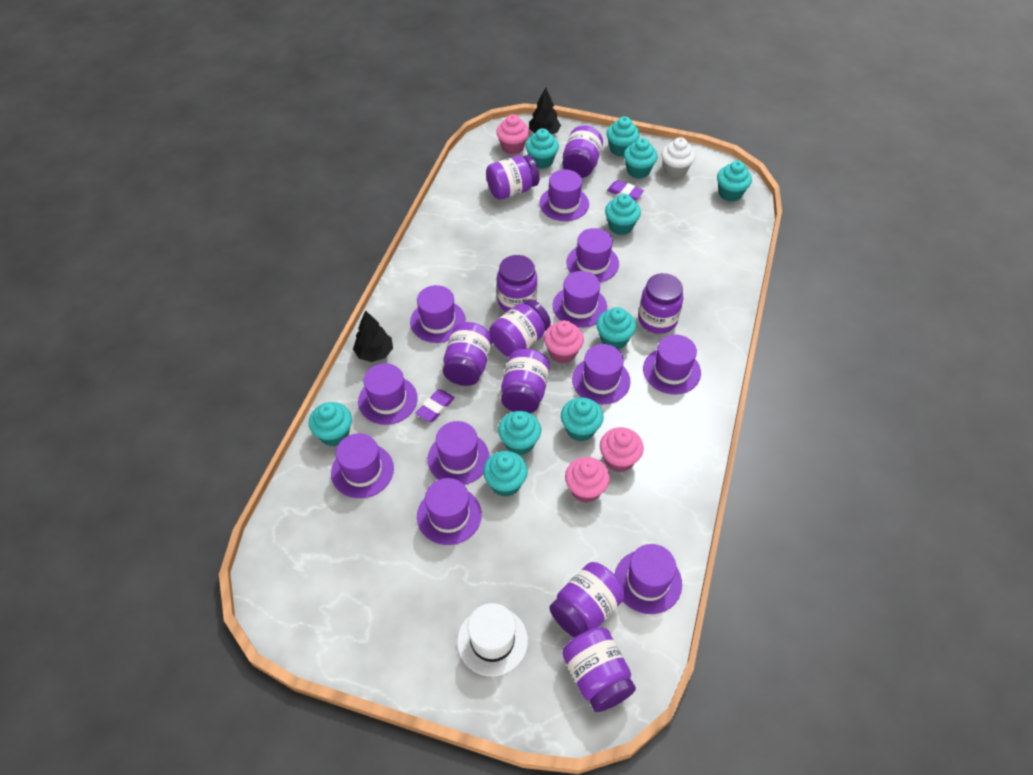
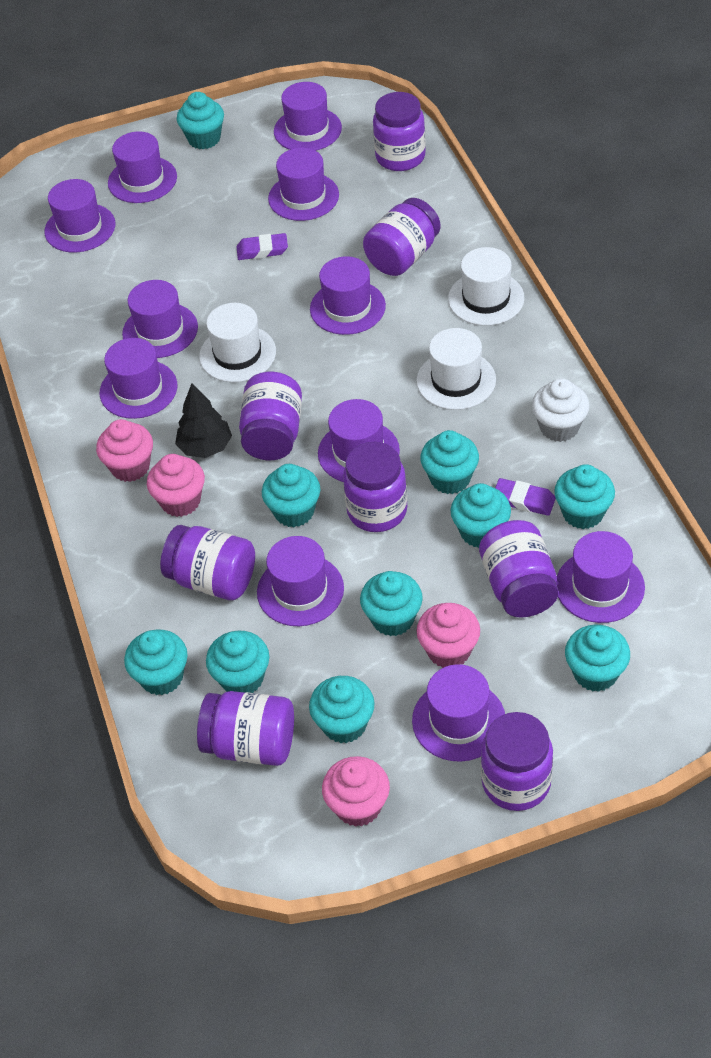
black tree: [353,310,393,362] [529,88,561,134] = 2 -> [175,383,232,458] = 1
purple jar: [443,322,492,386] [486,155,539,200] [489,299,551,357] [497,255,537,312] [501,349,550,413] [549,562,625,638] [562,125,603,178] [562,627,636,712] [638,273,684,334] = 9 -> [160,525,255,600] [197,691,294,766] [239,372,302,460] [343,442,407,532] [363,198,441,276] [373,92,426,171] [479,520,559,618] [481,712,553,811] = 8
white hat: [457,603,528,676] = 1 -> [199,303,276,382] [416,328,496,410] [448,247,525,326] = 3

